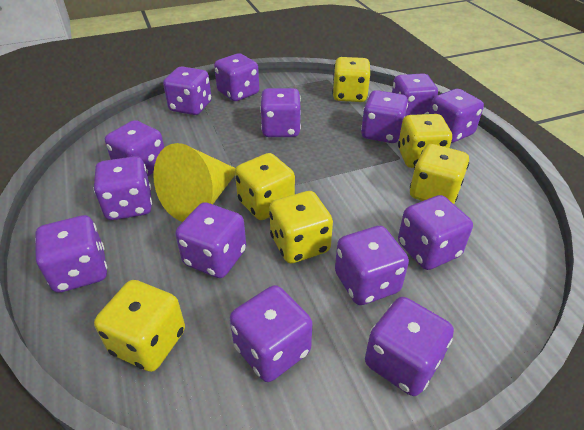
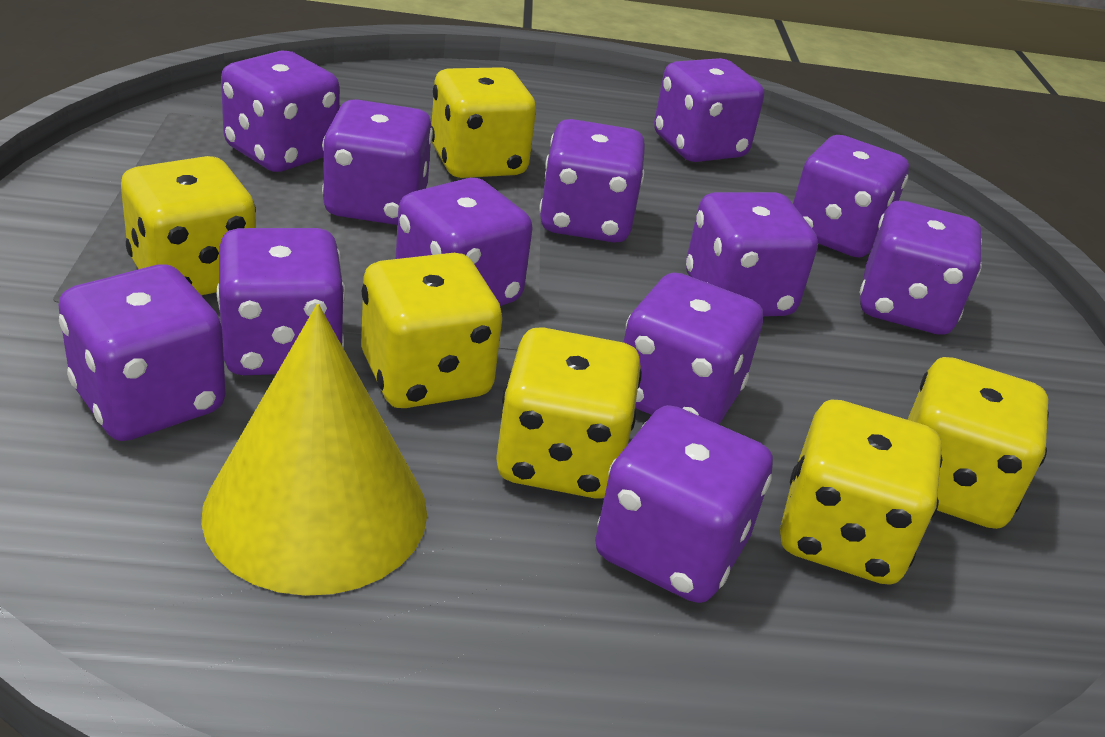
purple dice: [35,215,107,293] [93,156,152,220] [105,120,164,176] [163,66,212,115] [175,202,246,278] [214,53,259,101] [230,285,312,382] [260,88,301,137] [335,226,409,305] [361,90,408,143] [365,297,454,396] [392,73,438,116] [398,195,473,270] [429,89,484,143] = 14 -> [58,265,226,441] [217,228,345,375] [221,51,340,172] [322,99,433,225] [396,178,532,306] [539,119,645,243] [595,405,773,603] [623,273,763,424] [654,58,764,162] [686,192,818,317] [793,135,909,258] [859,201,982,335] = 12

